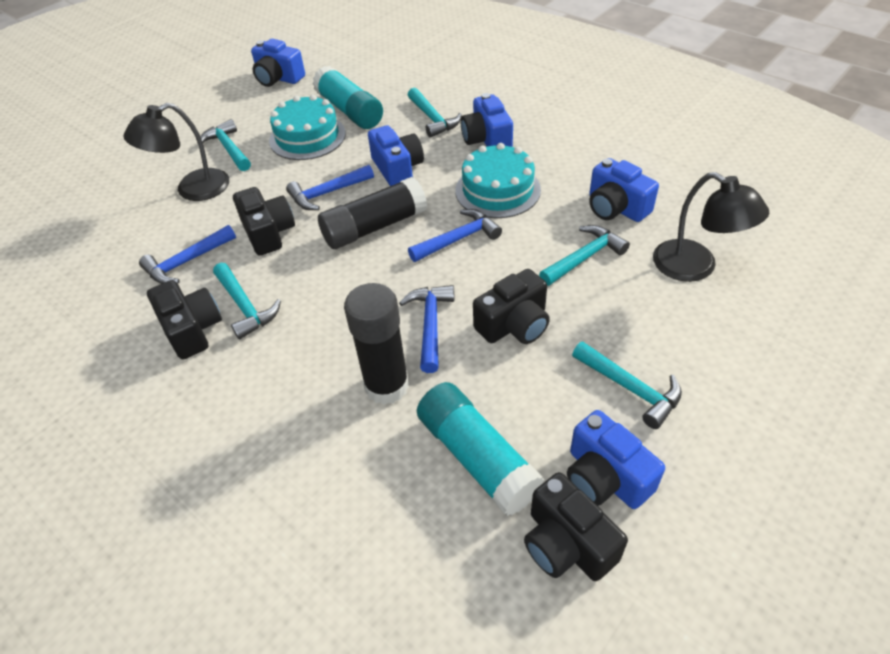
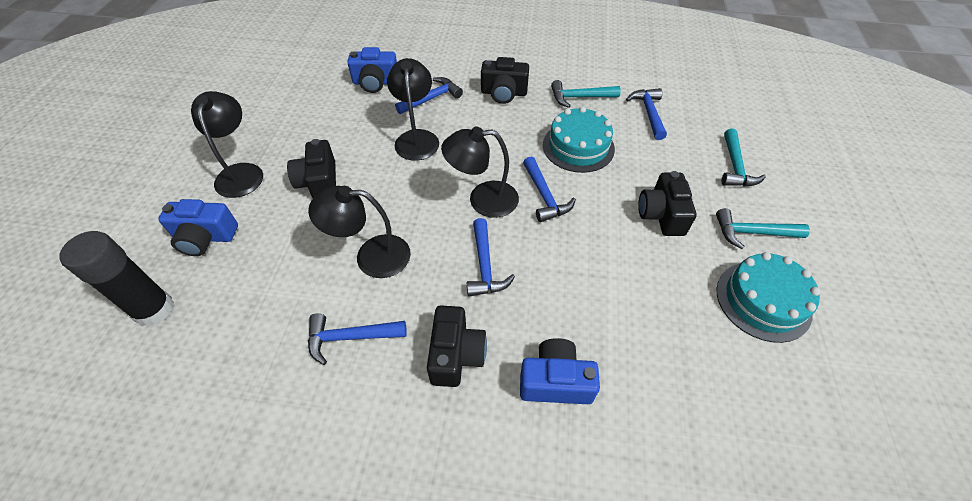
black glue stick: [318,177,427,249] [344,283,409,405] = 2 -> [59,231,174,327] = 1
black lamp: [123,103,229,201] [653,172,769,282] = 2 -> [191,91,263,198] [308,186,411,278] [387,58,439,161] [441,127,519,218] = 4
blue camera: [251,39,305,87] [368,125,424,186] [461,93,513,147] [567,410,665,509] [589,158,659,222] = 5 -> [158,199,238,256] [347,47,397,93] [520,338,600,404] = 3
blue hammer: [139,225,236,284] [286,165,374,210] [399,285,454,373] [408,209,502,262] = 4 -> [308,314,407,365] [395,77,463,114] [466,218,515,297] [523,156,576,222] [626,88,667,140] = 5
turquoise glue stick: [312,66,383,129] [417,382,544,516] = 2 -> none = 0
turquoise hammer: [200,119,251,171] [213,263,281,339] [408,88,462,138] [539,225,630,286] [572,341,682,429] = 5 -> [551,80,621,108] [716,208,810,249] [722,129,766,187] = 3

